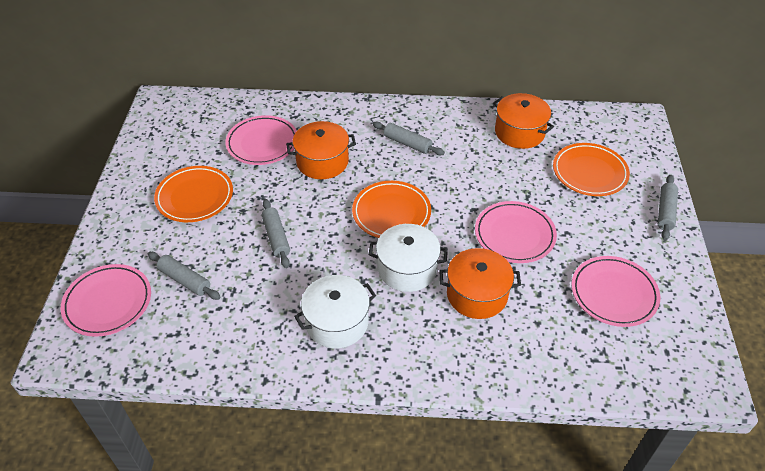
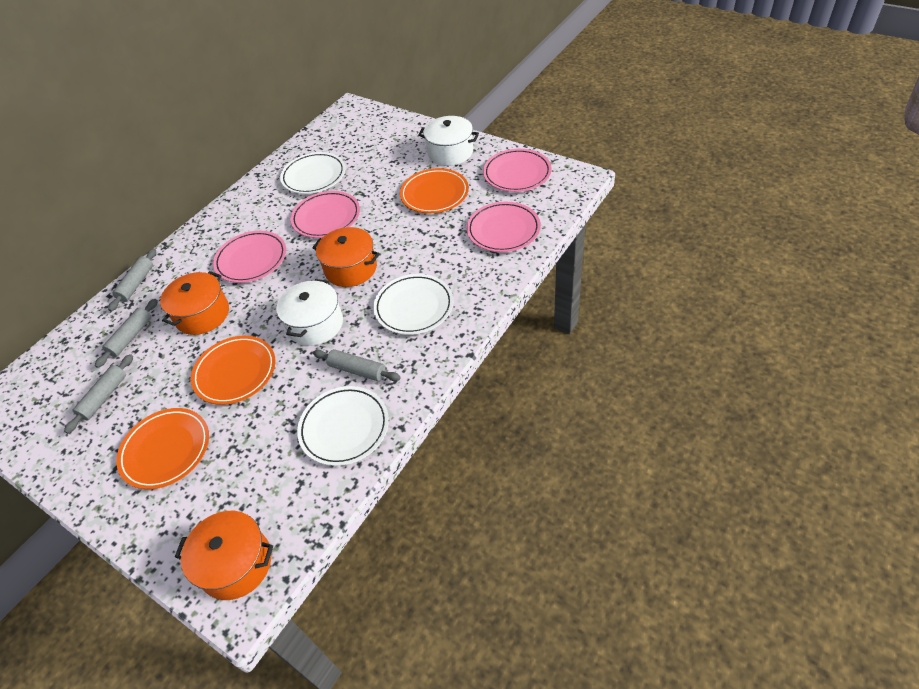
white plate: none = 0 -> [280,152,345,194] [297,386,389,466] [373,274,453,335] = 3

